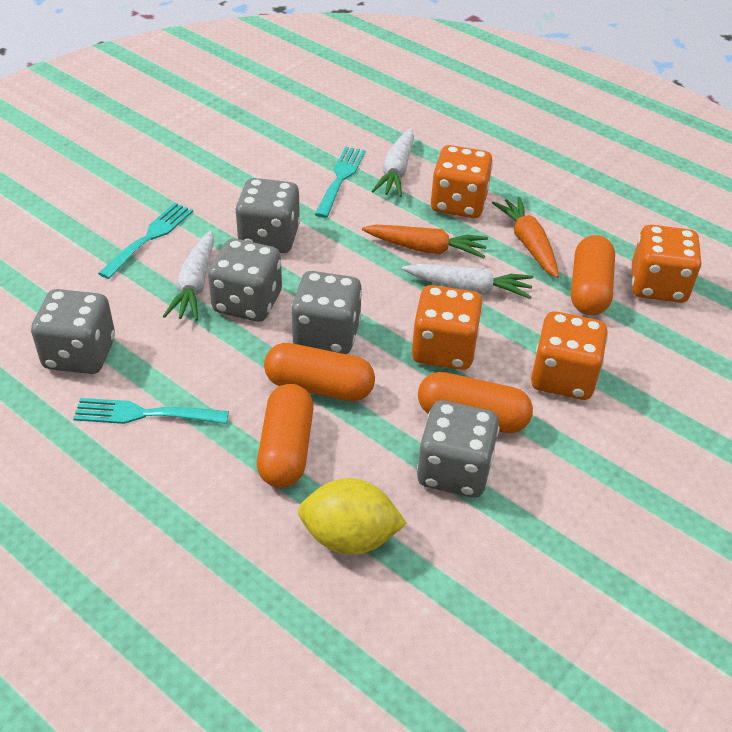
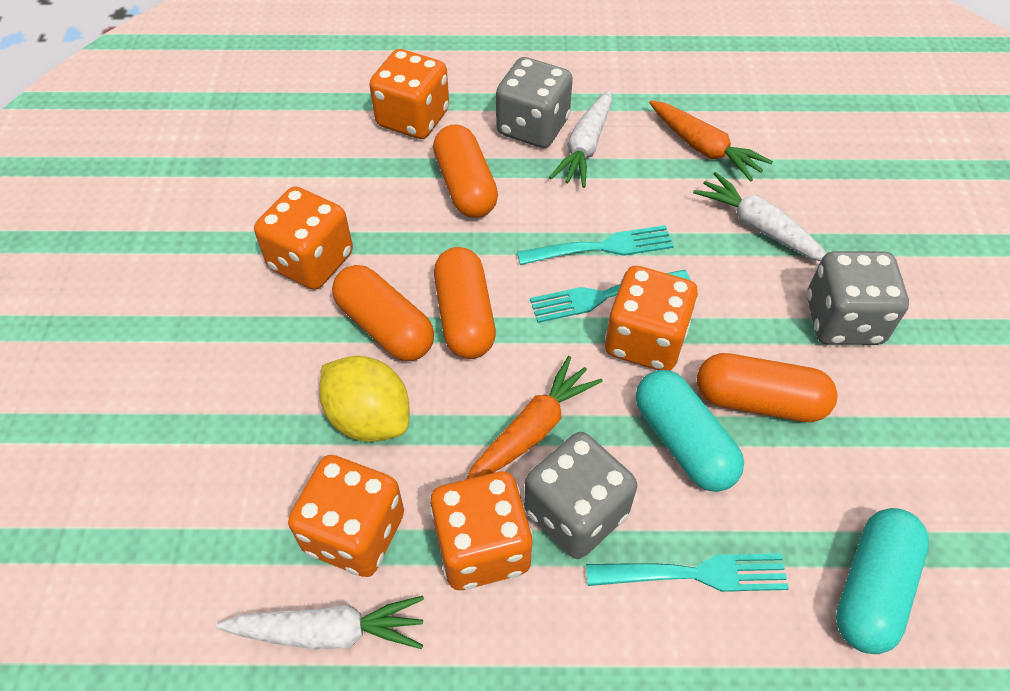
grey dice: [31,289,115,374] [208,238,282,322] [235,178,300,253] [291,271,362,354] [417,400,500,498] = 5 -> [496,57,573,148] [524,432,637,559] [807,251,909,345] = 3
orange dice: [412,285,483,370] [430,145,493,218] [531,311,608,400] [632,225,702,303] = 4 -> [254,186,353,290] [288,455,404,577] [369,49,449,139] [430,471,533,590] [605,266,698,371] = 5
turquoise capsule: none = 0 -> [636,370,744,492] [836,508,929,654] = 2

